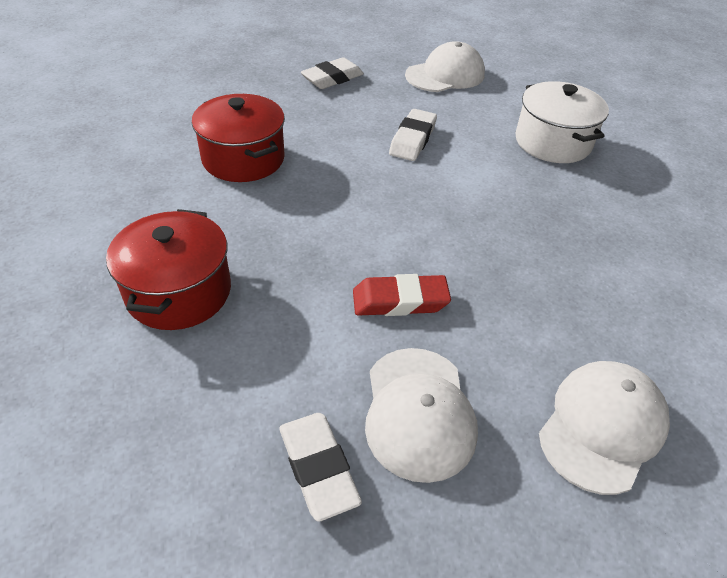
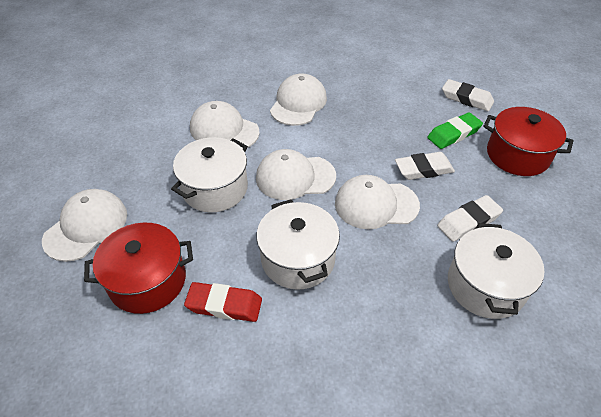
green eraser: none = 0 -> [427,112,483,149] = 1
white cap: [365,348,478,483] [405,41,485,92] [539,361,670,495] = 3 -> [42,189,127,262] [190,101,260,149] [256,149,336,200] [270,73,327,126] [335,175,420,229] = 5
white pot: [515,81,609,163] = 1 -> [171,137,248,212] [256,199,340,290] [448,223,545,319] = 3

